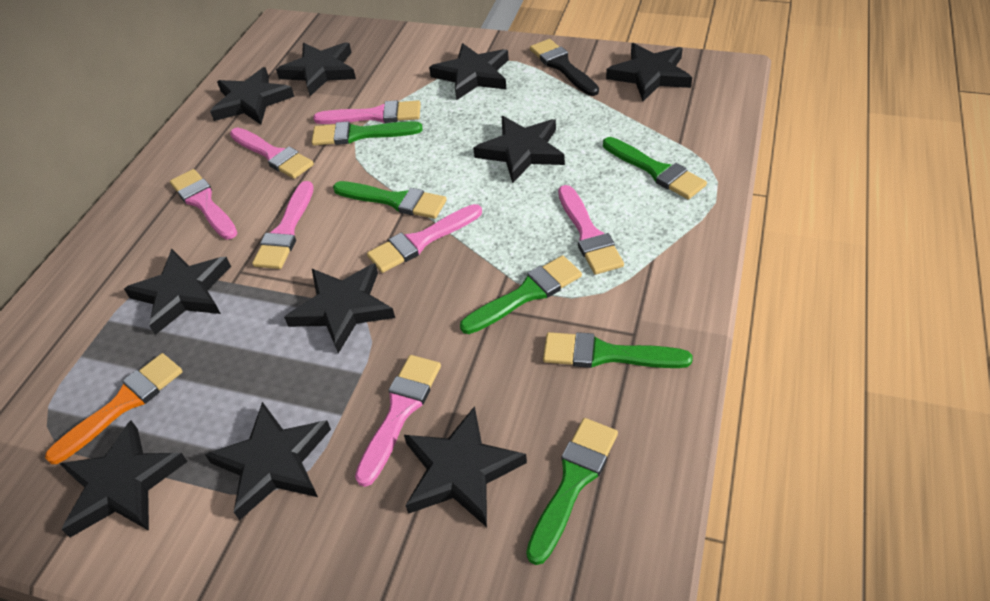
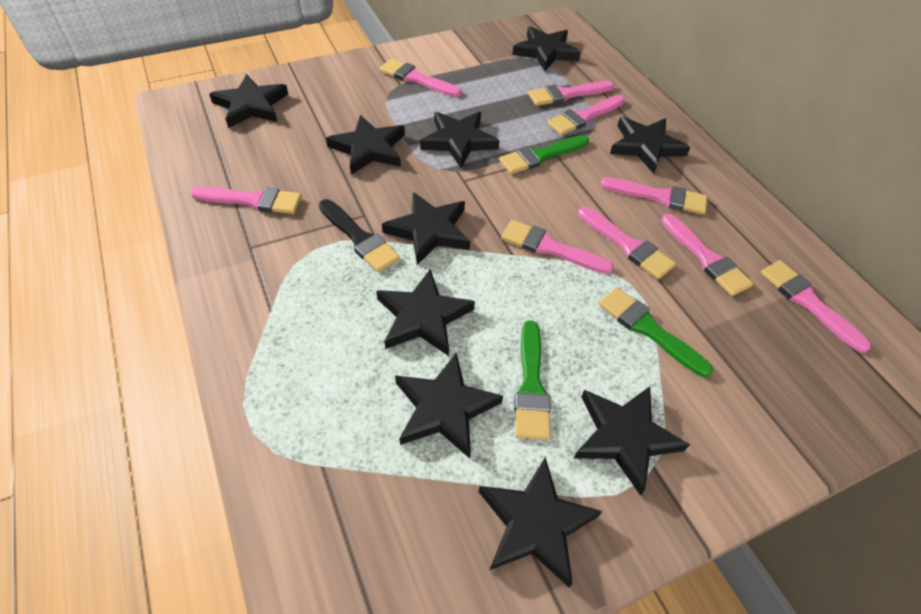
green brush: [312,121,423,146] [333,181,447,219] [460,255,582,334] [526,418,618,565] [543,332,692,368] [603,137,707,199] = 6 -> [499,135,589,174] [514,320,551,440] [599,287,713,377] = 3
orange brush: [45,353,183,464] = 1 -> none = 0
pink brush: [170,169,237,239] [230,127,314,179] [252,181,314,269] [313,100,421,124] [355,355,441,487] [367,204,482,273] [558,185,624,275] = 7 -> [190,186,302,214] [380,59,462,97] [501,220,614,274] [528,81,614,106] [547,95,625,135] [578,207,676,279] [600,177,707,215] [661,214,753,296] [761,260,871,353] = 9

